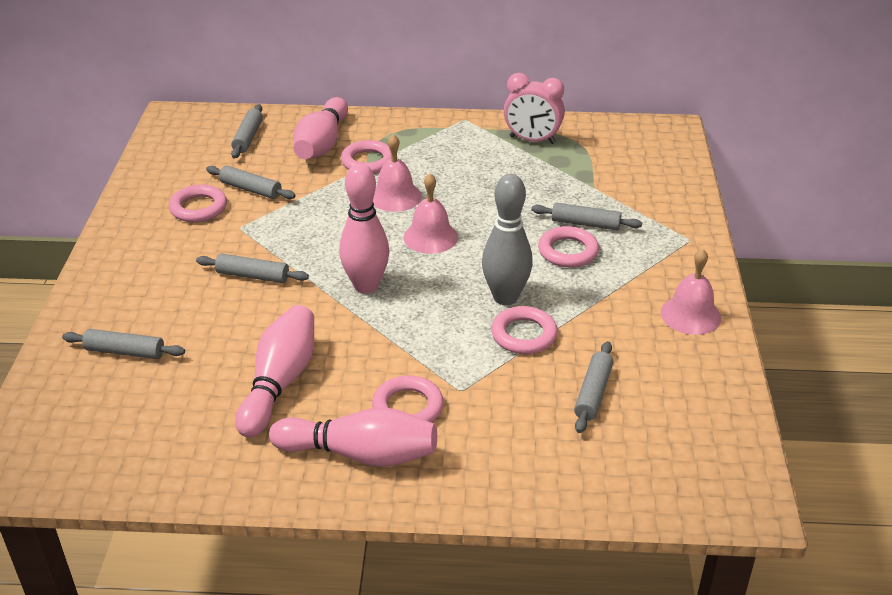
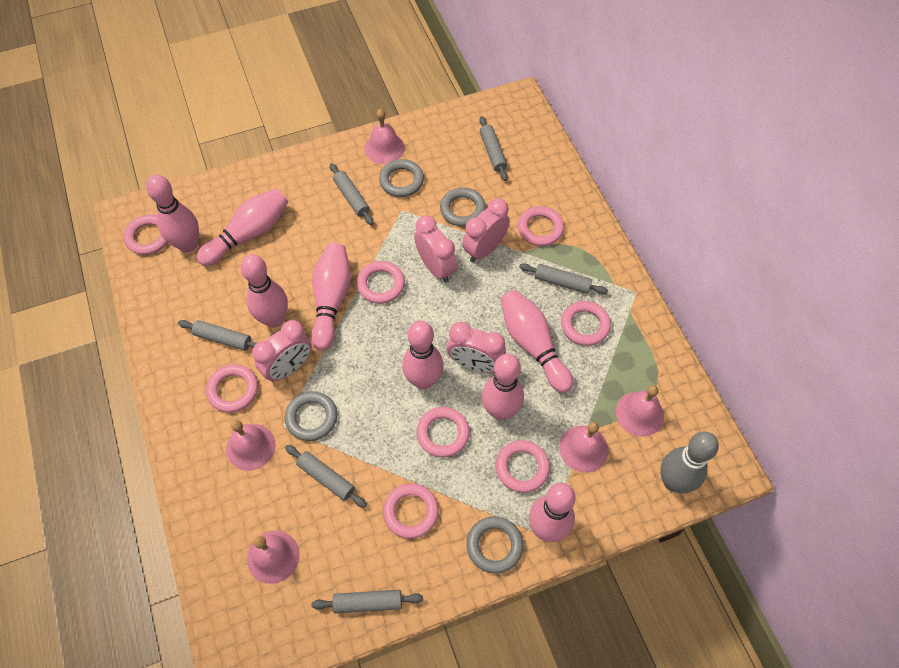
grey ring: none = 0 -> [285,391,337,441] [379,159,424,197] [440,187,486,227] [467,516,523,574] = 4
pink bell: [373,134,422,212] [403,173,458,254] [661,249,721,335] = 3 -> [226,420,276,471] [247,531,300,584] [364,109,405,164] [559,422,609,473] [616,385,664,437] = 5
pink bowling pin: [235,305,314,437] [269,407,437,467] [293,97,348,159] [339,163,389,294] = 4 -> [146,174,199,253] [197,188,288,266] [240,254,288,328] [311,243,351,351] [402,321,444,390] [482,354,524,420] [500,290,573,393] [529,483,575,542] = 8
pink clock: [504,73,565,144] = 1 -> [252,320,312,382] [414,215,457,282] [447,322,506,373] [462,198,510,262] = 4
pink ring: [169,185,227,222] [341,140,392,174] [372,375,444,423] [491,306,558,354] [538,226,599,268] = 5 -> [124,214,168,255] [206,364,258,413] [357,261,405,304] [383,484,439,539] [417,407,470,457] [496,440,550,493] [518,206,564,246] [561,301,611,346] = 8

